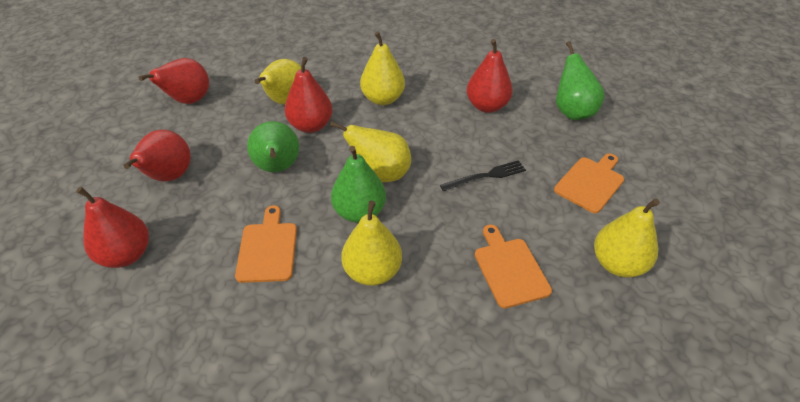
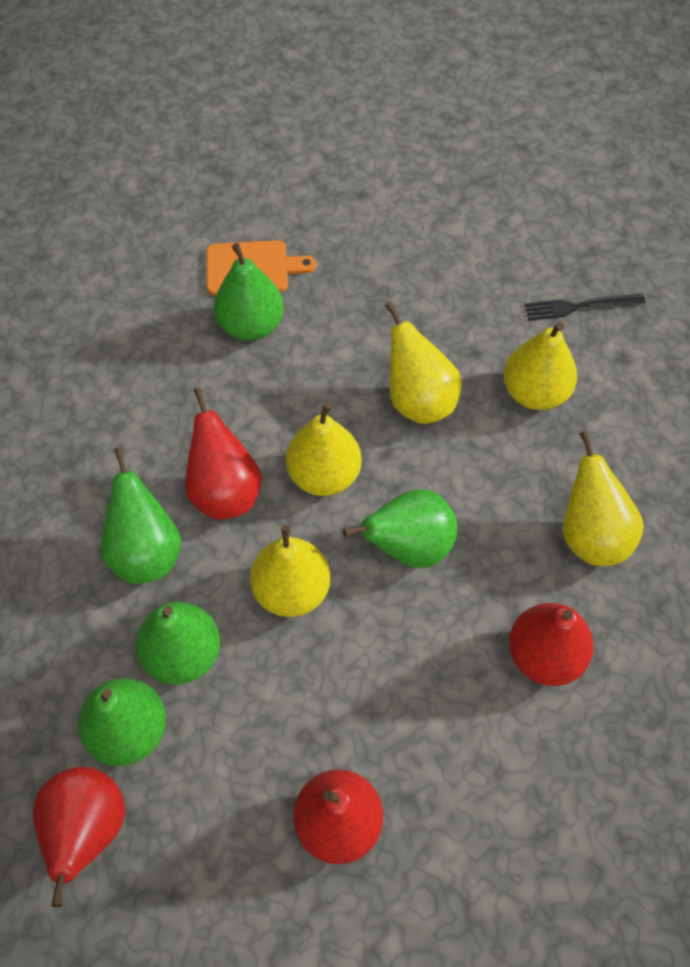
green pear: [247,121,299,172] [331,146,386,223] [556,41,605,120] = 3 -> [78,678,166,766] [101,447,181,584] [136,602,220,685] [214,243,284,341] [343,489,457,568] = 5
orange cutting board: [235,205,297,283] [475,225,552,308] [554,154,624,213] = 3 -> [207,240,316,296] = 1
red pear: [76,187,149,268] [123,130,191,182] [138,58,209,104] [285,57,333,133] [467,39,513,113] = 5 -> [32,767,125,908] [185,387,262,520] [293,769,383,864] [509,603,594,686] = 4

